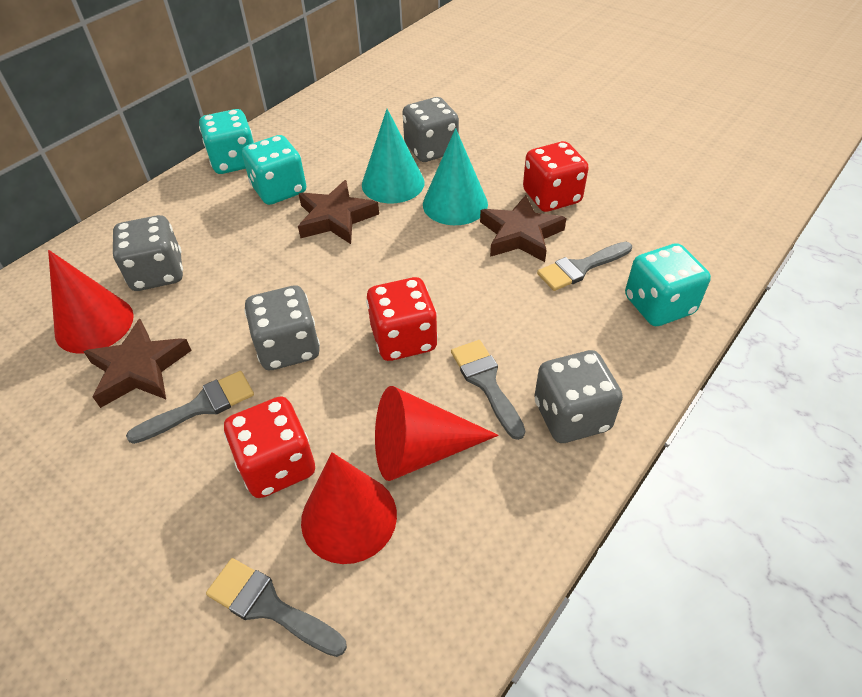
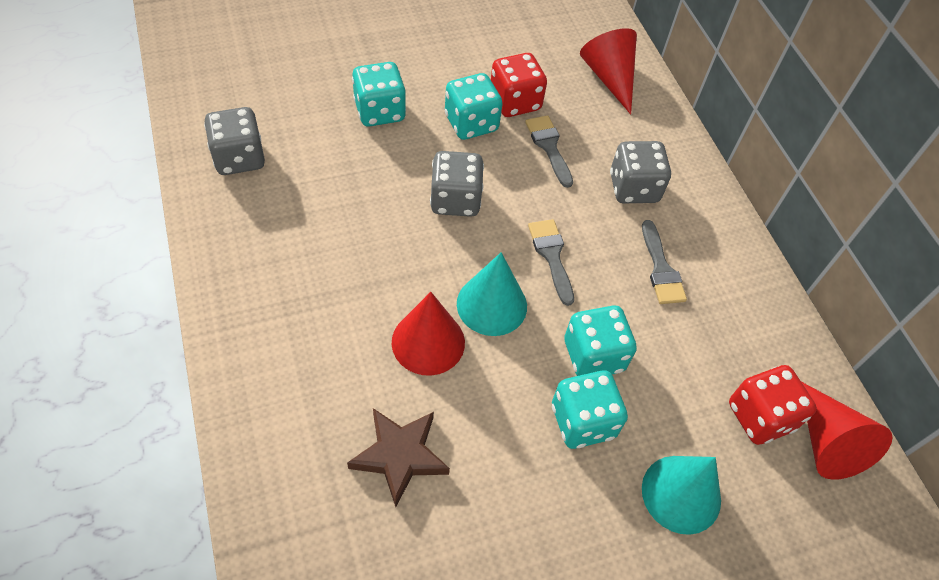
brown star: [83,319,192,408] [298,180,379,244] [480,195,566,262] = 3 -> [347,408,450,507] = 1
grey brush: [126,371,254,444] [206,558,347,657] [451,340,525,440] [537,242,632,291] = 4 -> [525,115,573,188] [528,219,574,306] [642,220,687,304] = 3
grey dice: [113,215,183,291] [244,285,320,370] [402,97,459,162] [534,350,623,443] = 4 -> [204,107,265,175] [430,151,484,217] [610,141,671,203] = 3
red dice: [224,397,315,498] [366,277,438,361] [523,141,589,212] = 3 -> [491,53,547,117] [729,365,817,445] = 2
turquoise dice: [199,109,254,174] [242,135,306,205] [625,243,711,326] = 3 -> [352,62,406,127] [445,73,503,140] [552,370,628,449] [565,305,637,376] = 4

